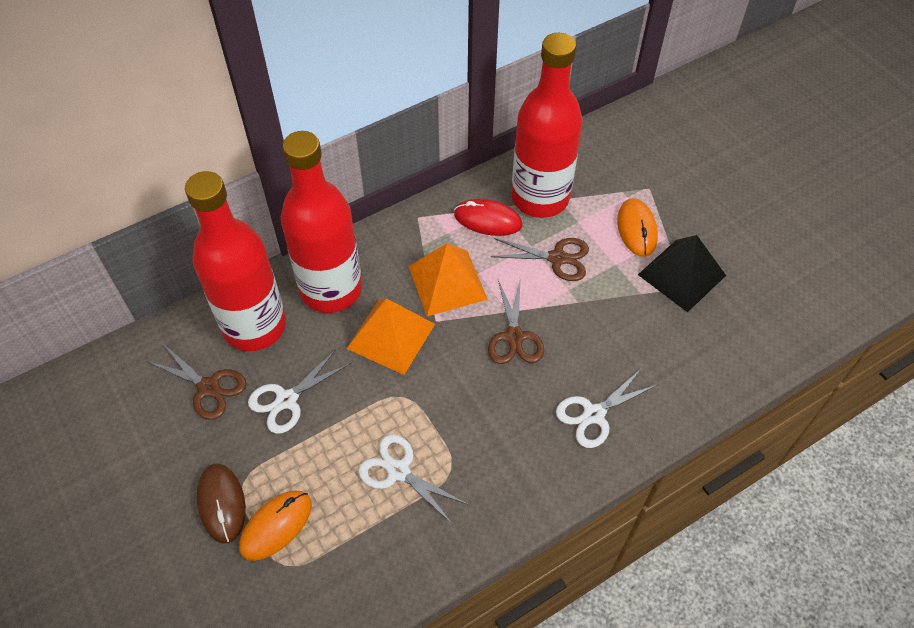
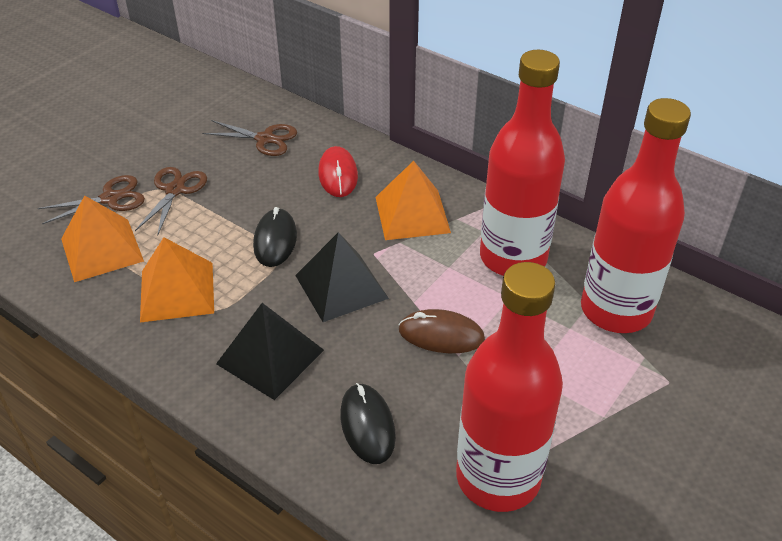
black mouse: none = 0 -> [253,207,297,267] [340,383,396,464] = 2
black pyramid: [638,235,726,312] = 1 -> [216,303,324,400] [295,232,389,322] = 2
orange mouse: [239,490,312,561] [617,198,658,257] = 2 -> none = 0
orange pyramid: [346,299,435,375] [409,243,488,316] = 2 -> [61,195,144,282] [140,237,214,322] [375,161,451,240] = 3
white scissors: [248,349,351,434] [358,435,467,525] [556,368,657,448] = 3 -> none = 0

